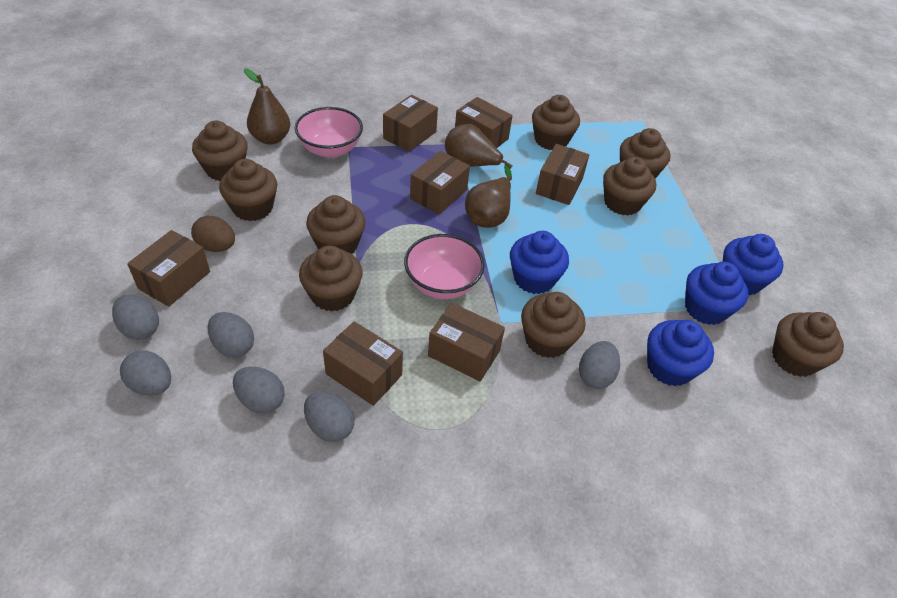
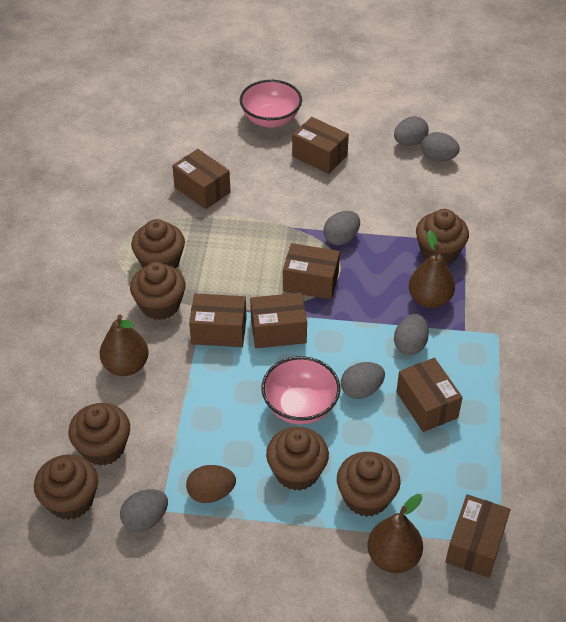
blue cupcake: [510,231,569,294] [647,320,714,386] [685,262,748,325] [722,234,784,296] = 4 -> none = 0
brown cupcake: [192,121,248,181] [219,159,277,221] [299,245,363,312] [306,195,366,253] [521,292,586,358] [532,95,580,150] [603,157,656,216] [620,128,670,179] [772,312,844,377] = 9 -> [34,455,98,520] [68,403,130,466] [130,262,186,320] [131,219,185,268] [266,427,329,491] [337,452,401,517] [416,209,469,265] = 7

